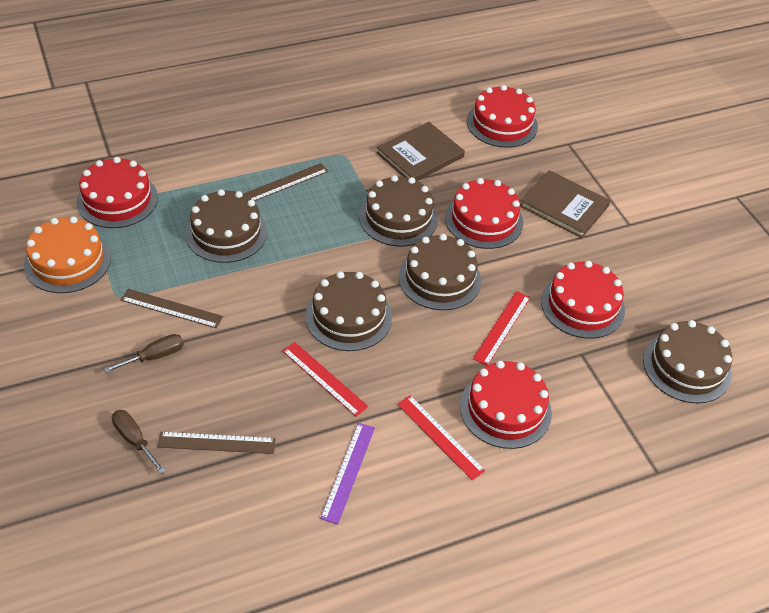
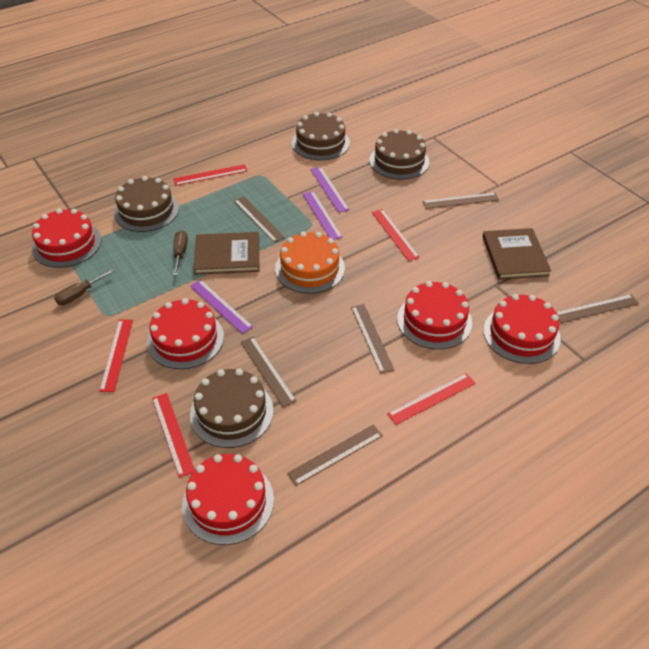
brown cake: [185,189,267,263] [306,271,392,351] [359,175,438,247] [399,234,481,310] [643,320,732,403] = 5 -> [114,176,179,232] [190,369,273,448] [292,112,350,160] [370,129,429,180] = 4
brown ruler: [121,289,223,328] [158,432,276,454] [243,163,328,201] = 3 -> [234,196,285,243] [241,337,296,407] [287,424,383,486] [351,304,394,374] [422,193,499,209] [556,294,639,323] = 6
purple ruler: [320,423,375,524] = 1 -> [190,280,253,334] [303,191,343,240] [310,167,350,213] = 3
red ruler: [282,342,369,417] [397,395,485,480] [473,291,531,366] = 3 -> [99,320,133,392] [152,393,195,478] [173,164,247,186] [372,209,420,261] [387,373,475,425] = 5

